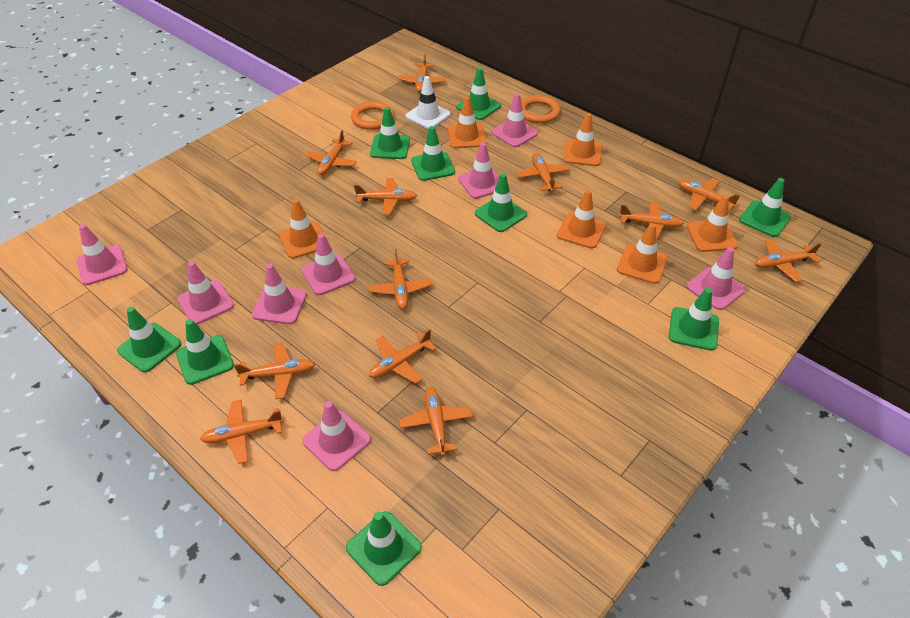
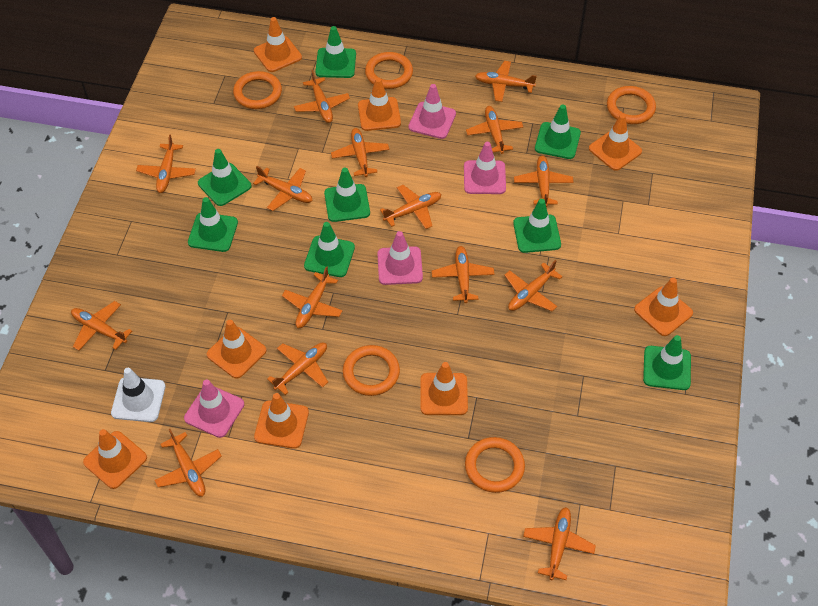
green traffic cone: [117,307,181,372] [176,319,234,385] [346,511,422,586] [370,107,410,159] [411,126,455,181] [456,67,501,120] [475,173,527,232] [669,288,719,351] [739,178,791,237] = 9 -> [188,197,238,252] [198,149,251,206] [304,222,355,277] [315,26,356,78] [324,168,370,222] [513,199,561,253] [535,104,581,159] [643,335,691,390] = 8
orange plane: [200,400,284,464] [234,342,315,399] [306,130,357,175] [354,178,417,215] [368,249,432,309] [369,329,437,384] [398,54,446,92] [399,387,473,456] [516,153,570,192] [619,201,684,240] [678,178,740,211] [755,238,821,282] = 12 -> [71,301,132,351] [136,134,196,193] [155,429,222,497] [253,166,313,211] [267,342,328,395] [282,266,343,328] [294,70,350,123] [331,128,389,177] [380,185,441,229] [432,246,495,303] [466,106,523,154] [475,61,537,102] [505,260,563,311] [514,156,574,207] [523,507,596,580] = 15
orange ring: [351,101,394,130] [521,95,561,123] = 2 -> [233,71,282,109] [343,345,400,396] [365,52,413,89] [465,437,525,493] [607,86,656,124] = 5
orange traffic cone: [279,199,324,259] [448,97,486,148] [557,190,606,249] [563,113,602,166] [617,223,667,284] [687,195,738,252] = 6 -> [83,429,147,489] [207,320,267,379] [254,17,302,72] [254,393,309,449] [358,78,401,131] [420,362,468,415] [589,114,642,171] [634,278,693,336] = 8
pink traffic cone: [77,224,127,285] [178,261,234,325] [252,264,307,324] [301,233,355,295] [302,401,371,471] [458,142,499,199] [491,93,538,147] [686,247,745,310] = 8 -> [184,379,244,438] [377,231,423,285] [408,84,456,139] [464,142,506,194] = 4

